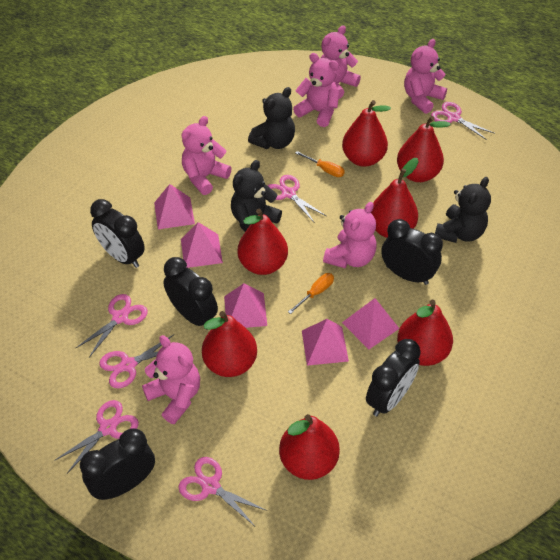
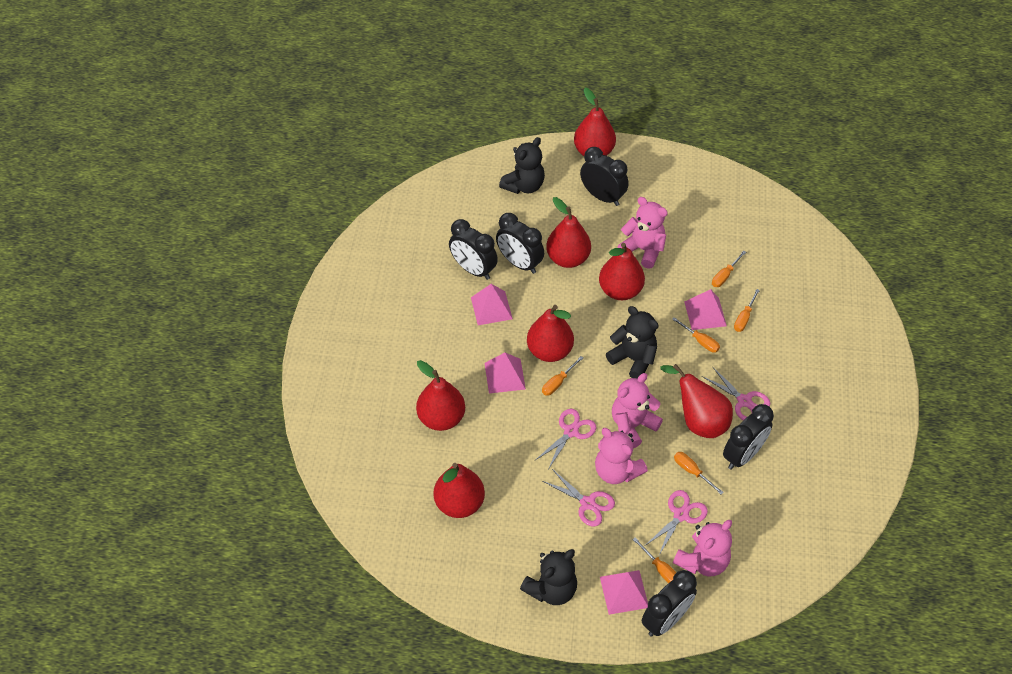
orange screwdriver: [288,273,334,314] [296,151,345,177] = 2 -> [542,356,583,396] [632,537,677,583] [672,317,720,353] [674,452,724,495] [712,251,746,287] [734,289,760,332] = 6
pink pyramid: [154,184,195,229] [181,222,223,268] [224,283,267,328] [302,319,349,366] [342,298,400,349] = 5 -> [471,284,513,325] [485,353,526,394] [600,570,648,615] [684,289,727,330] = 4
pink scissors: [54,400,139,473] [76,294,148,357] [99,335,173,389] [178,457,267,526] [267,175,326,223] [431,102,495,140] = 6 -> [536,409,596,468] [543,469,615,526] [646,490,708,557] [702,366,771,420] = 4
pink teddy bear: [142,335,200,424] [181,116,231,195] [293,53,339,127] [321,25,361,99] [323,202,377,268] [404,39,447,114] = 6 -> [595,428,648,484] [612,373,663,448] [617,197,668,269] [673,520,732,577] = 4

